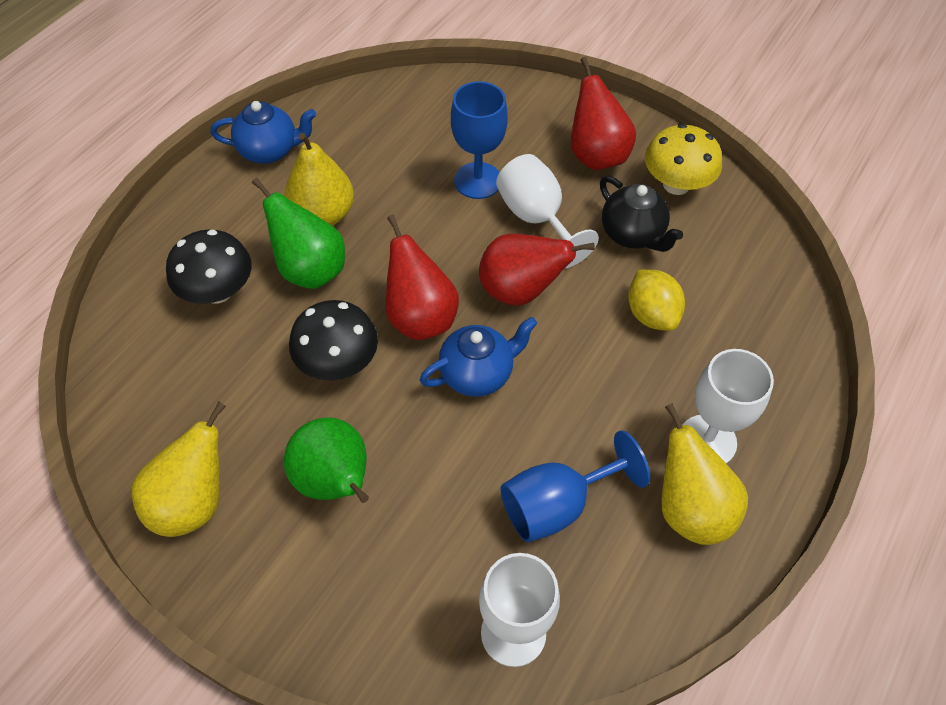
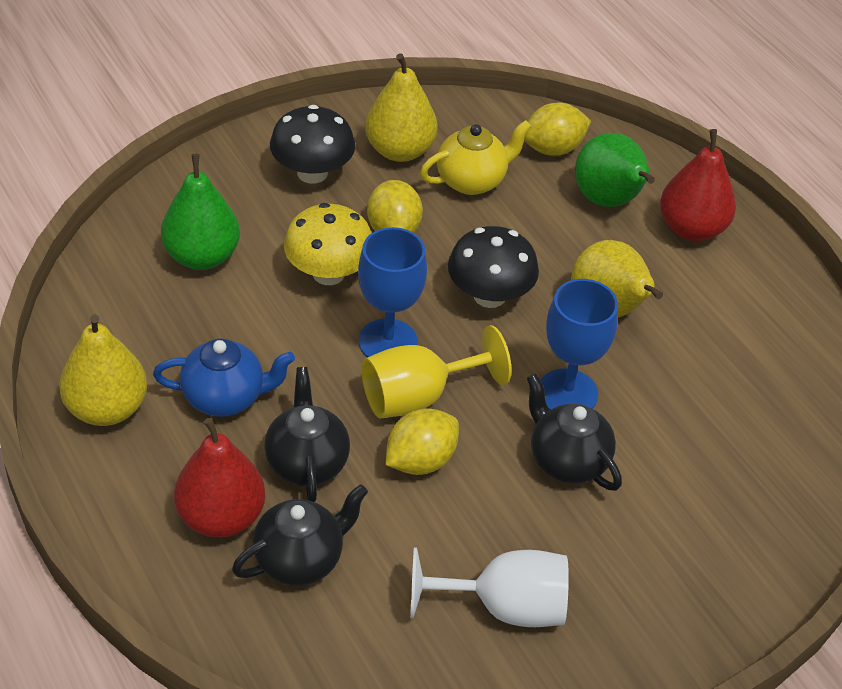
black teapot: [600,176,683,252] = 1 -> [232,484,368,586] [264,367,350,502] [527,373,622,491] = 3
blue teapot: [211,101,316,164] [420,317,537,397] = 2 -> [153,339,295,417] = 1
red pear: [385,215,459,340] [479,234,595,306] [571,57,636,170] = 3 -> [174,418,265,538] [660,129,736,241] = 2
white goblet: [479,553,560,667] [496,154,599,269] [683,349,774,463] = 3 -> [410,547,569,627] = 1
yellow goblet: none = 0 -> [361,325,511,419] = 1
yellow lemon: [628,269,685,331] = 1 -> [367,180,423,233] [385,408,459,475] [524,103,591,156] = 3
yellow teapot: none = 0 -> [420,120,532,195] = 1

